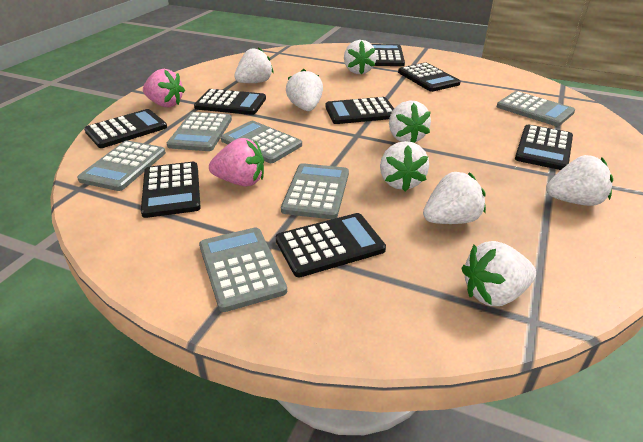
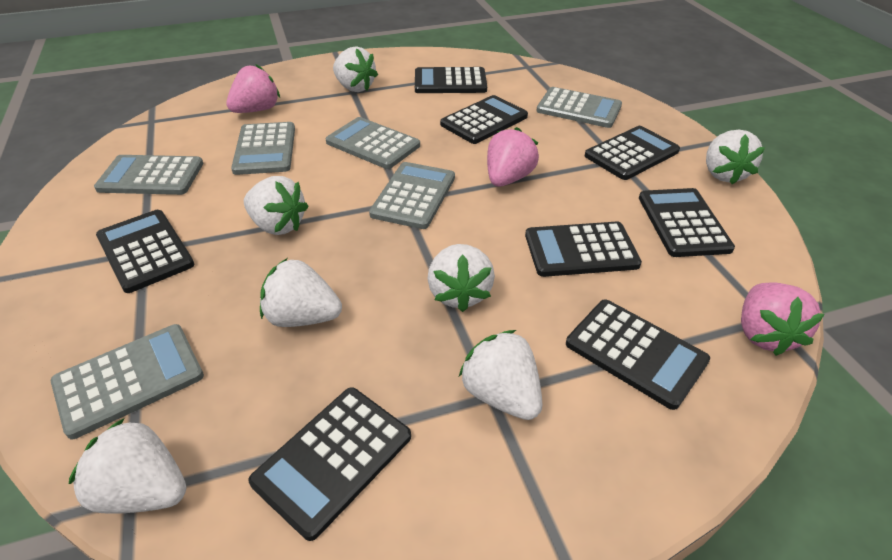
pink strawberry: [143,69,185,107] [209,138,264,187] = 2 -> [226,64,280,113] [487,127,539,187] [741,283,824,356] = 3
white strawberry: [234,47,274,83] [286,69,323,111] [344,40,377,75] [380,141,429,192] [389,101,431,143] [423,172,486,224] [462,241,536,306] [546,155,613,206] = 8 -> [69,418,186,514] [244,176,309,235] [260,258,342,327] [333,47,378,92] [428,244,495,312] [459,330,542,420] [706,130,765,184] = 7

